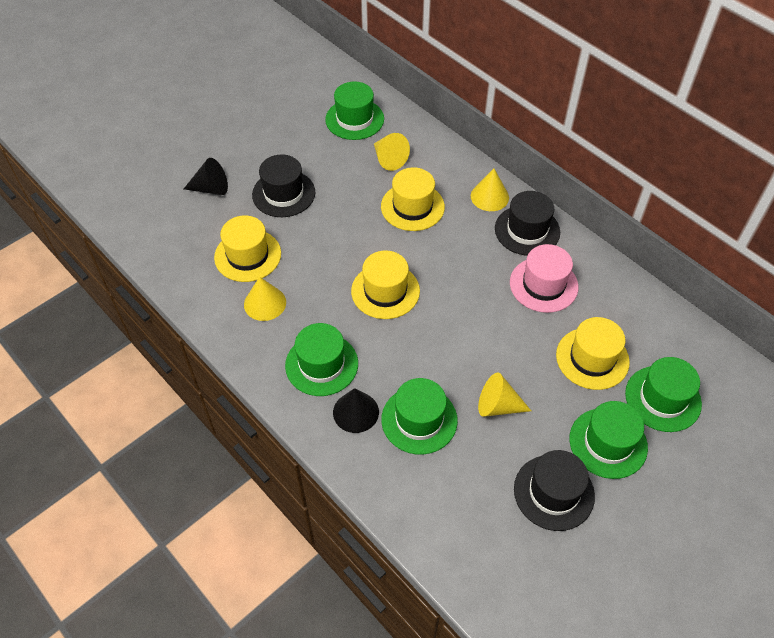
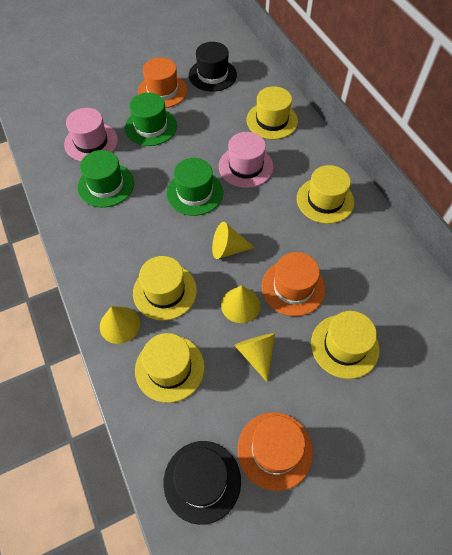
black cone: [184,158,228,195] [333,388,379,433] = 2 -> none = 0
black hat: [252,154,315,217] [495,191,560,256] [514,450,595,531] = 3 -> [163,441,241,525] [189,42,237,92] = 2
green hat: [285,323,358,396] [325,81,384,140] [381,378,458,455] [569,401,648,479] [625,357,702,432] = 5 -> [78,150,134,208] [125,93,177,146] [166,158,223,216] = 3
orange hat: none = 0 -> [138,57,187,108] [238,412,313,491] [262,252,325,316] = 3
pink hat: [510,244,578,313] = 1 -> [64,108,118,161] [219,132,274,188] = 2
yellow hat: [214,215,281,282] [351,250,420,319] [381,167,445,231] [556,317,630,390] = 4 -> [133,256,197,321] [135,333,205,403] [246,86,298,139] [297,165,354,224] [311,311,380,379] = 5

